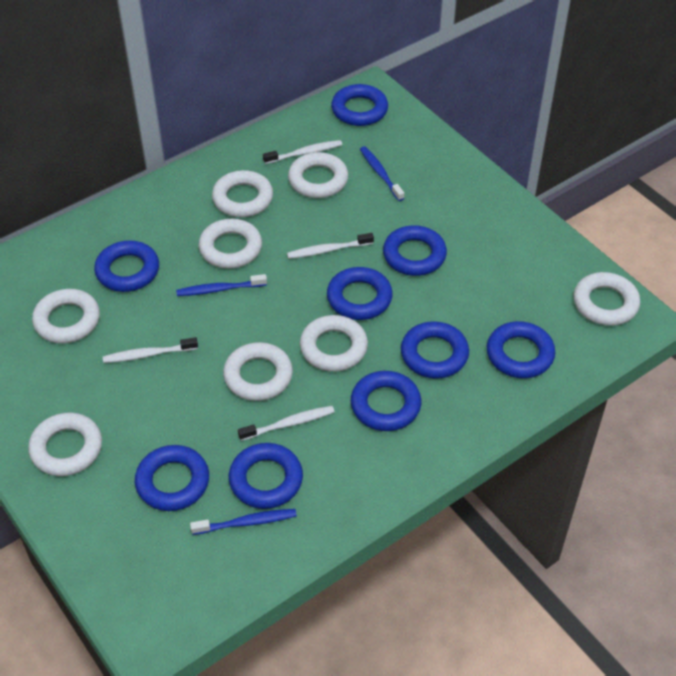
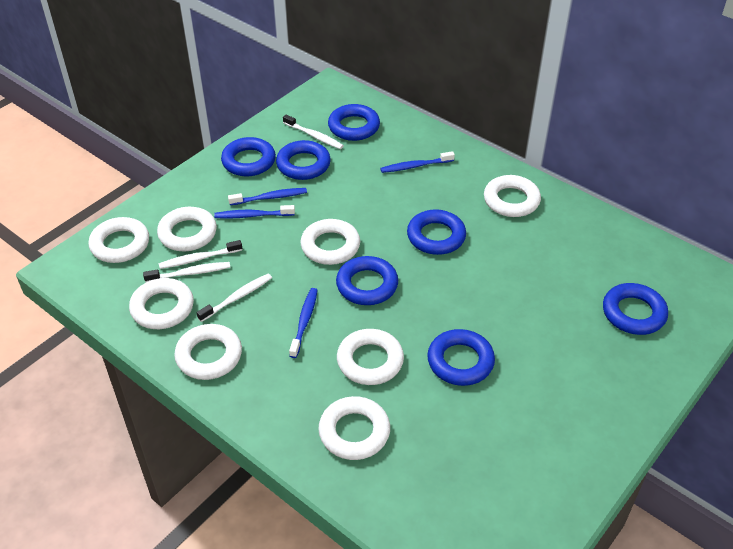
blue ring: [94,240,159,292] [135,445,209,511] [229,443,303,509] [327,267,393,320] [331,84,388,126] [351,371,421,431] [383,225,447,276] [401,321,469,379] [487,321,555,378] = 9 -> [221,137,276,176] [276,140,331,180] [328,104,380,141] [336,256,398,305] [407,209,466,255] [427,329,495,386] [603,283,668,335] = 7
blue toothbrush: [176,274,267,296] [190,509,297,535] [360,146,404,201] = 3 -> [214,205,295,219] [228,188,307,205] [289,288,318,358] [380,151,455,173] = 4

